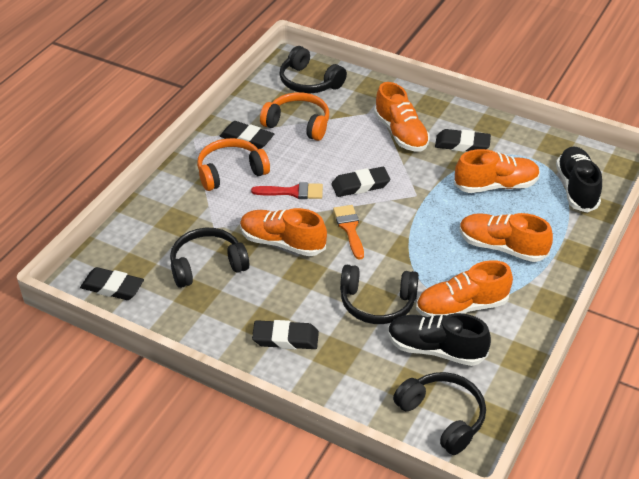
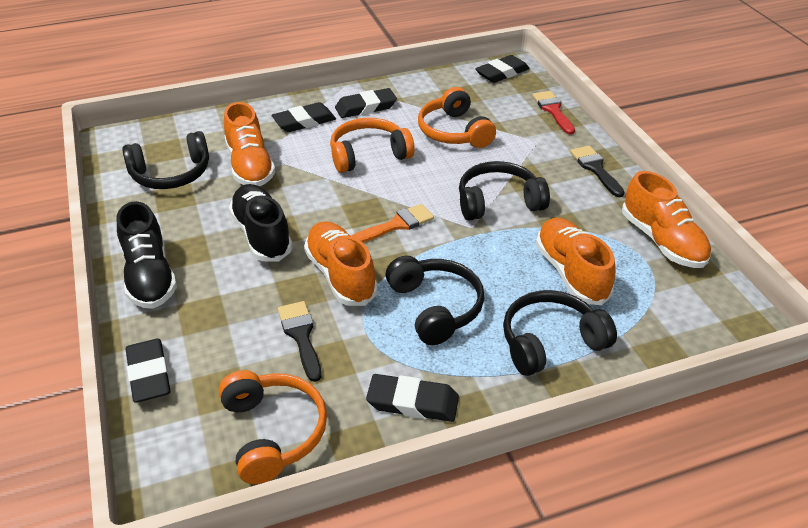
black brush: none = 0 -> [278,301,322,382] [570,146,625,197] = 2
orange headphones: [197,138,270,191] [260,92,329,141] = 2 -> [219,370,327,484] [330,118,415,173] [418,87,496,148] = 3
orange shoe: [240,208,327,256] [374,82,430,152] [416,260,513,317] [454,149,540,193] [460,213,553,262] = 5 -> [224,102,275,186] [304,221,378,306] [536,218,616,305] [622,171,712,268] = 4

